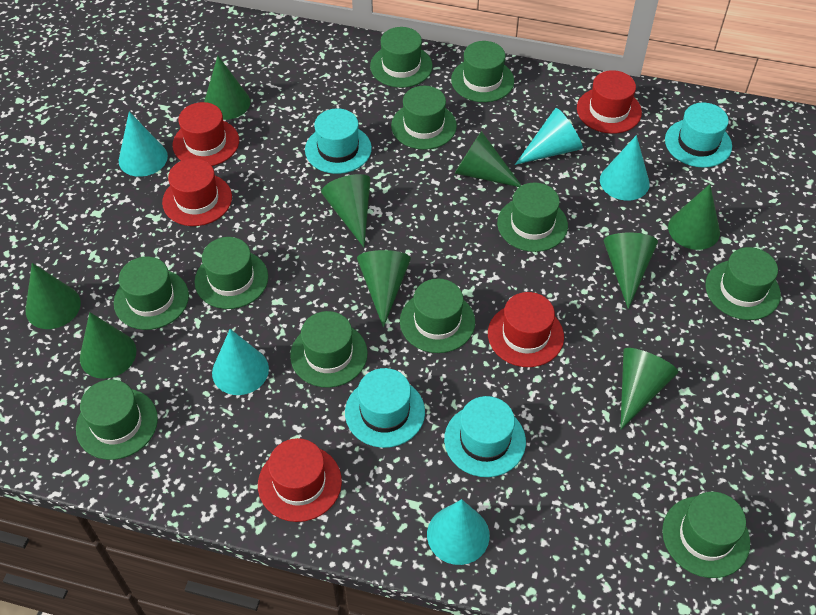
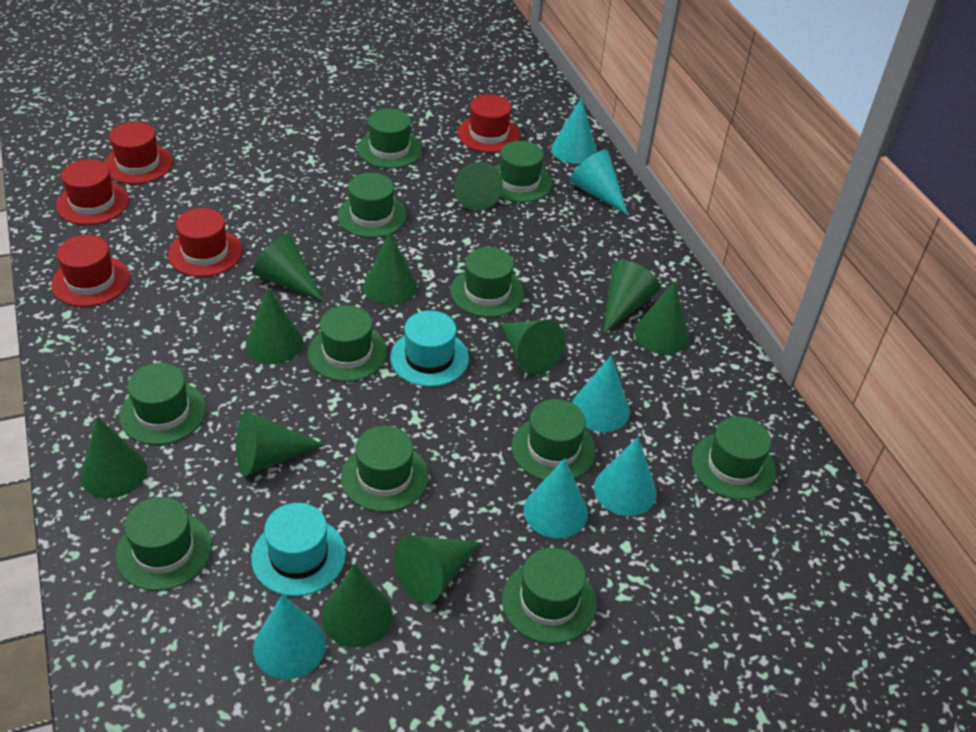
green cone: [26,263,81,329] [80,312,136,379] [204,56,250,120] [321,174,371,247] [357,250,411,328] [455,131,522,187] [603,233,658,309] [620,348,678,430] [668,184,720,250] = 9 -> [80,417,147,499] [236,411,325,476] [246,288,303,364] [252,234,324,302] [322,564,393,647] [364,232,418,305] [394,536,481,604] [454,162,503,211] [500,320,565,375] [603,260,661,334] [634,281,689,355] = 11
turquoise cone: [119,112,168,177] [212,329,269,395] [427,499,490,565] [515,108,583,165] [600,135,650,201] = 5 -> [253,594,326,679] [524,458,588,539] [551,97,597,164] [570,150,628,215] [572,355,630,432] [594,437,657,516] = 6
turquoise hat: [305,109,372,174] [345,368,425,448] [444,396,526,477] [665,102,732,168] = 4 -> [251,503,346,596] [390,310,469,387] = 2

